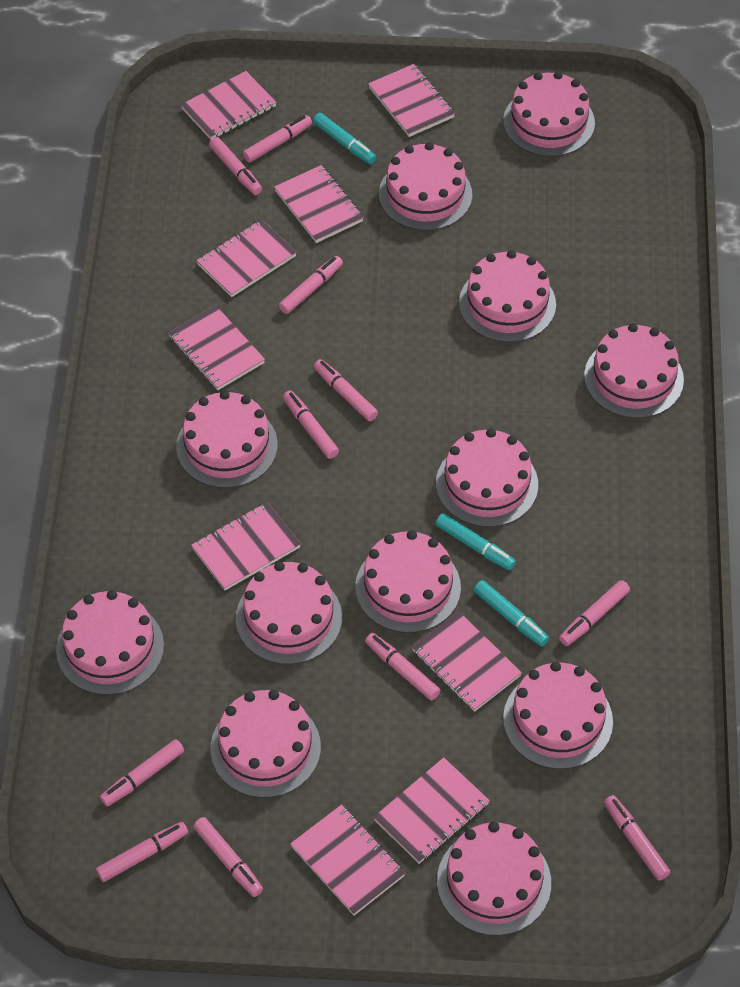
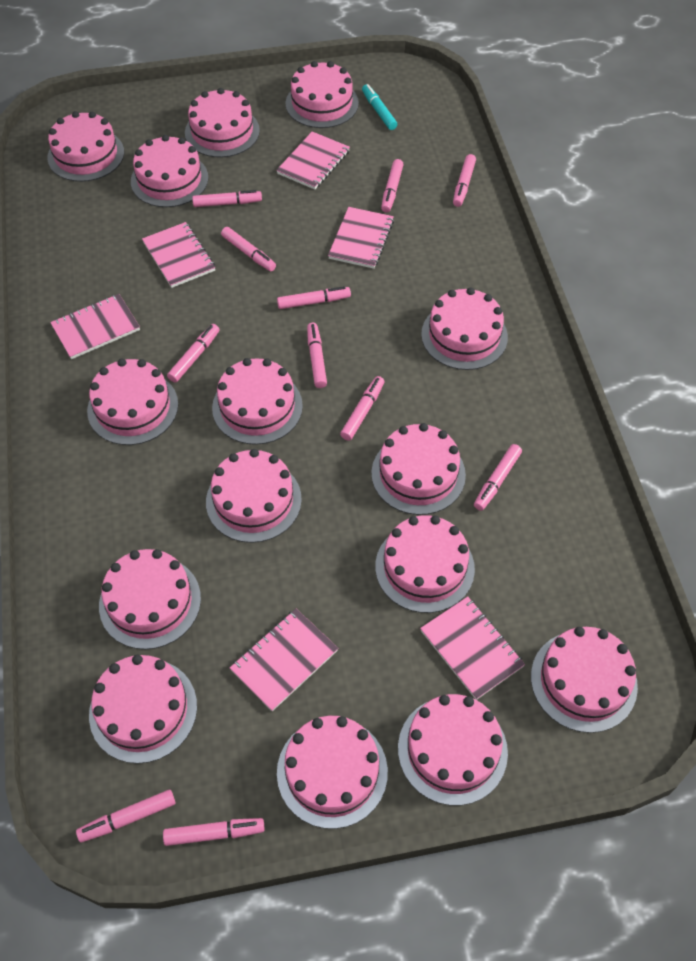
pink cake: [56,590,164,695] [176,391,278,488] [210,690,321,798] [236,561,342,665] [355,530,461,633] [379,142,472,231] [436,428,538,527] [437,822,551,936] [459,250,556,342] [503,71,595,156] [503,661,613,769] [584,323,684,418] = 12 -> [47,111,124,182] [87,359,178,445] [89,655,197,764] [99,549,201,649] [131,135,208,207] [185,88,260,157] [206,449,302,543] [212,358,303,445] [277,716,388,829] [286,61,359,128] [371,423,466,515] [375,515,475,613] [398,694,508,806] [421,288,508,370] [531,627,638,733] = 15
pink notebook: [169,306,265,390] [181,71,277,140] [191,502,301,590] [196,219,297,297] [274,165,364,243] [290,804,405,915] [368,64,455,137] [373,757,490,864] [412,611,522,712] = 9 -> [50,294,140,359] [142,222,215,288] [230,609,338,711] [276,131,350,189] [328,207,394,269] [420,596,525,700] = 6
turquoise marker: [313,113,376,164] [436,513,516,570] [474,580,549,646] = 3 -> [362,84,397,130] = 1

